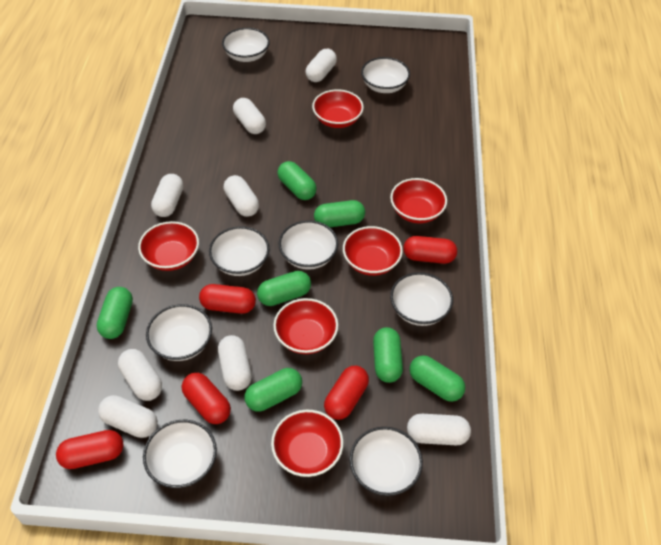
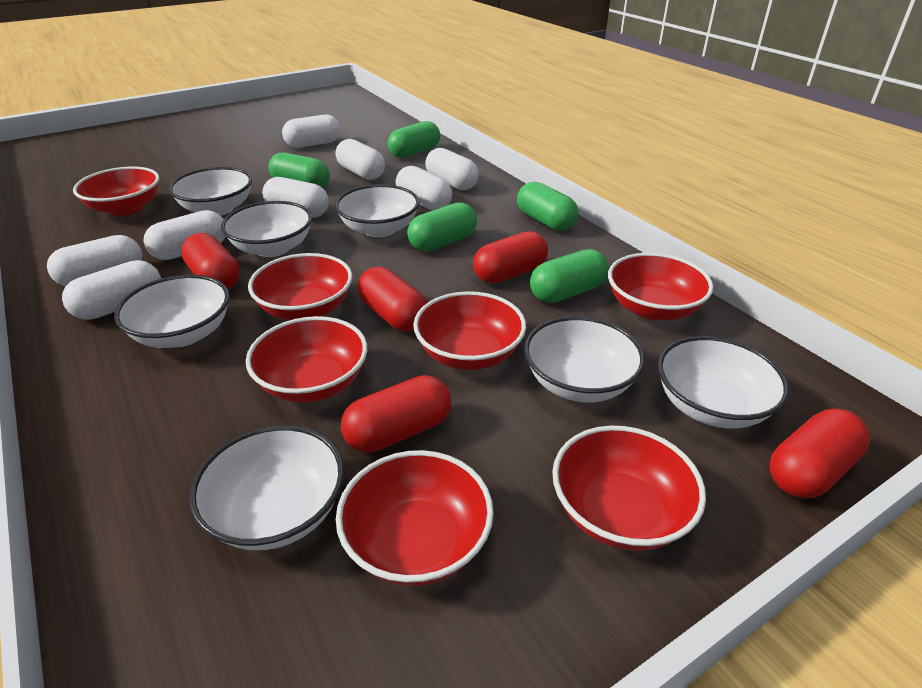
green capsule: [97,287,133,339] [245,368,302,412] [257,271,311,306] [277,161,317,200] [314,200,365,227] [373,327,403,383] [409,355,465,402] = 7 -> [268,152,330,188] [388,121,440,158] [407,202,477,251] [517,182,578,231] [530,249,609,303] = 5
red bowl: [138,221,199,271] [271,410,343,477] [273,298,338,354] [312,89,364,128] [343,226,403,276] [390,178,447,223] = 6 -> [73,166,159,216] [246,316,367,403] [248,253,352,320] [336,450,494,586] [413,291,526,370] [552,426,706,551] [608,253,713,320] = 7
white bowl: [143,420,217,488] [146,304,212,361] [209,226,270,276] [222,28,270,62] [278,220,338,270] [350,427,423,496] [361,57,410,93] [390,272,453,326] = 8 -> [114,275,230,348] [169,167,252,216] [189,425,344,550] [221,201,312,257] [335,184,419,237] [524,316,645,402] [658,336,789,429] = 7

